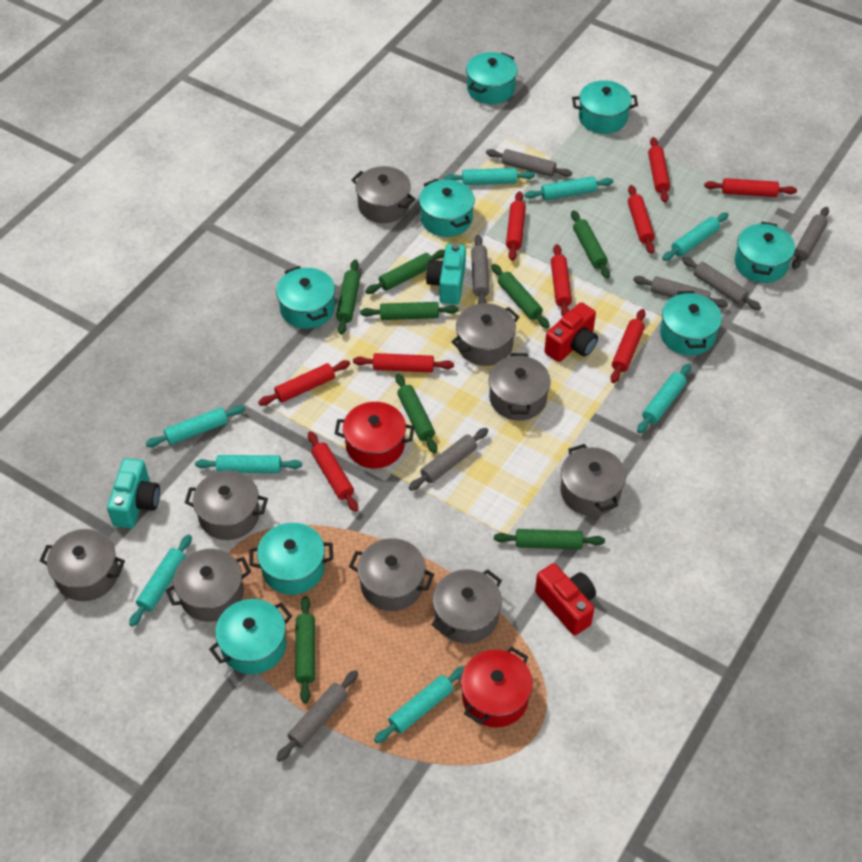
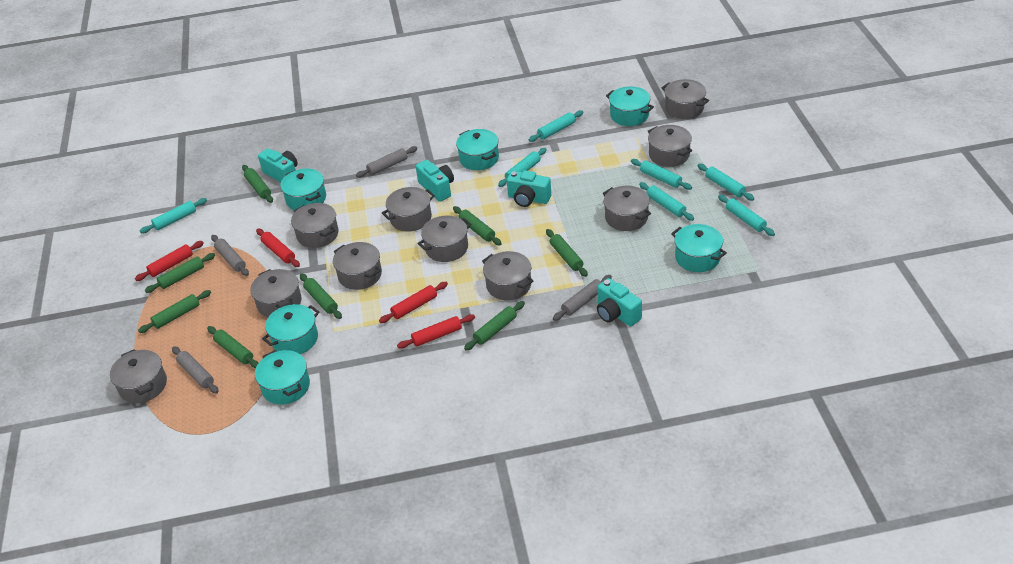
grey pot: [39,529,125,601] [165,549,251,622] [185,470,268,540] [349,538,434,611] [352,166,415,223] [431,569,502,644] [452,303,519,366] [489,353,551,421] [560,444,626,516] = 9 -> [110,349,167,403] [250,269,302,317] [291,203,339,248] [333,242,382,290] [382,187,435,232] [418,216,471,262] [482,251,533,300] [603,186,651,231] [648,125,692,167] [661,79,709,119] = 10
grey rolling pin: [276,670,358,762] [408,428,488,491] [471,235,490,304] [486,149,572,177] [633,276,728,308] [682,257,761,310] [792,207,829,269] = 7 -> [172,346,219,394] [211,235,249,276] [356,146,418,178] [553,275,612,321] = 4
red camera: [535,563,596,635] [544,302,598,362] = 2 -> none = 0
red pot: [335,402,414,468] [461,647,533,727] = 2 -> none = 0
red rolling pin: [258,360,350,406] [308,431,358,512] [353,353,454,373] [506,191,526,261] [551,244,572,316] [611,309,646,383] [628,185,655,254] [648,137,670,203] [704,178,797,197] = 9 -> [135,241,204,281] [256,229,300,267] [379,282,448,323] [397,314,475,349] = 4
turquoise camera: [107,458,160,528] [426,244,466,304] = 2 -> [258,148,298,183] [416,160,454,202] [507,170,551,207] [597,278,642,326] = 4
turquoise pot: [209,599,292,674] [249,523,333,595] [276,266,335,329] [419,179,475,237] [466,52,518,104] [572,80,638,134] [660,291,722,355] [735,222,795,283] = 8 -> [255,350,310,405] [262,304,319,354] [280,169,326,210] [456,129,499,170] [606,86,654,126] [671,224,727,272] = 6
turquoise rolling pin: [129,534,192,627] [146,405,245,447] [195,455,302,473] [374,666,465,743] [444,168,535,185] [525,176,613,200] [637,363,691,433] [662,212,729,261] = 8 -> [140,198,207,233] [498,148,547,187] [529,110,584,142] [631,159,692,190] [639,182,694,221] [698,164,754,201] [718,195,775,236] = 7

